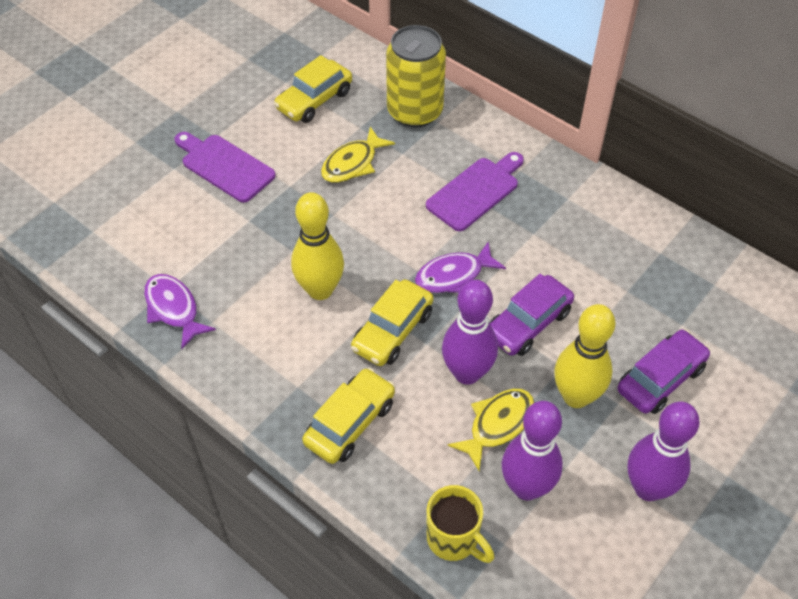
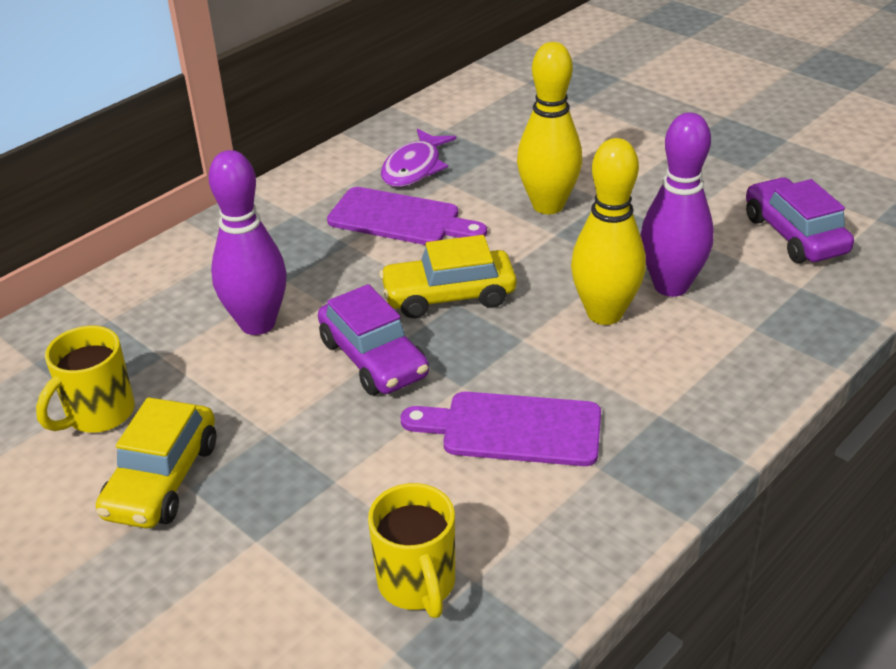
purple bowling pin: [442,280,498,385] [502,401,563,500] [628,402,700,501] = 3 -> [208,150,287,335] [640,113,714,297] = 2
purple fish: [144,274,216,349] [415,242,506,293] = 2 -> [381,129,456,187] = 1
yellow can: [386,25,446,128] = 1 -> none = 0
yellow car: [274,55,352,123] [302,368,395,464] [351,279,433,366] = 3 -> [96,397,216,528] [379,235,516,318] = 2
yellow fish: [321,127,395,183] [447,389,534,471] = 2 -> none = 0
yellow mug: [427,485,494,563] = 1 -> [36,326,135,433] [368,483,455,618] = 2

